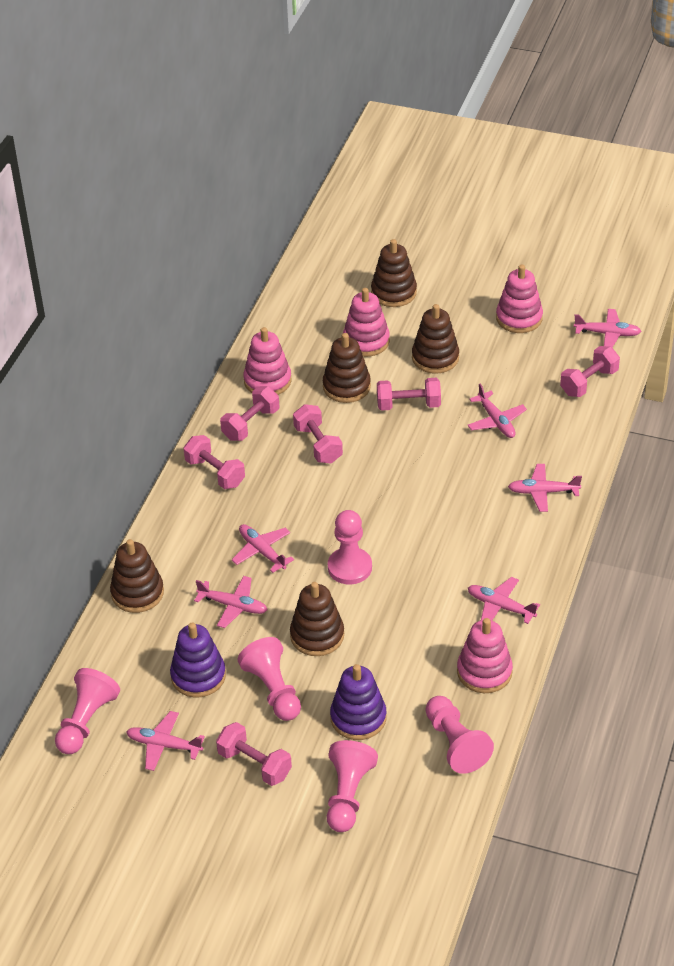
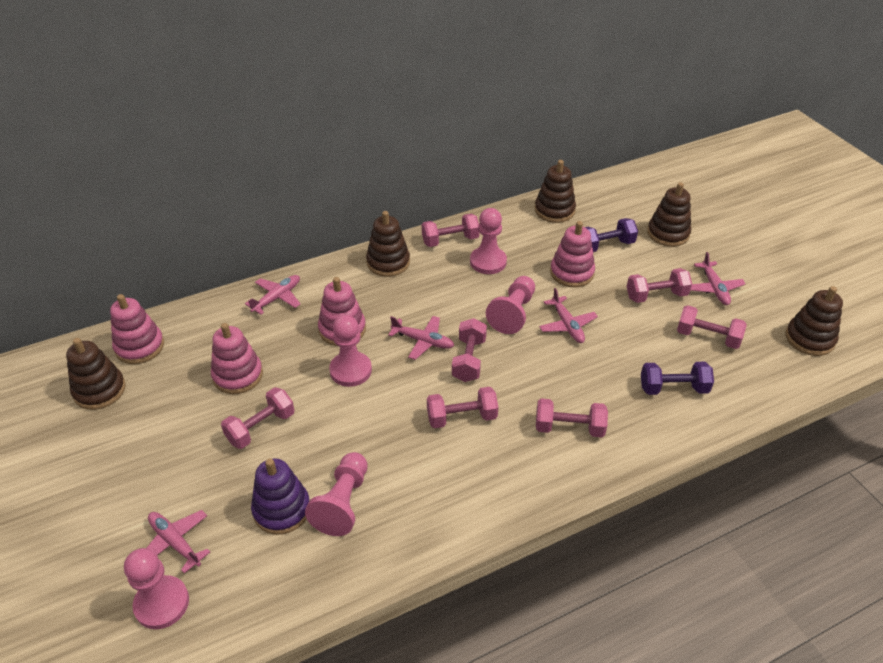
pink dumbbell: [183,435,245,489] [216,722,292,786] [220,386,279,441] [293,404,343,463] [377,378,441,411] [560,346,620,397] = 6 -> [221,387,295,449] [422,214,480,247] [427,387,498,428] [452,318,487,382] [536,398,608,437] [627,268,692,303] [677,305,746,349] = 7
pink plane: [126,711,205,771] [194,576,267,628] [232,524,294,573] [467,384,527,438] [468,577,540,624] [508,464,582,512] [574,309,641,348] = 7 -> [147,510,210,573] [245,275,300,315] [388,316,454,360] [539,288,598,343] [691,252,746,305] = 5
purple dumbbell: none = 0 -> [585,218,638,252] [641,362,714,395] = 2
purple stacking toy: [170,622,226,698] [330,664,386,740] = 2 -> [251,459,310,535] = 1

